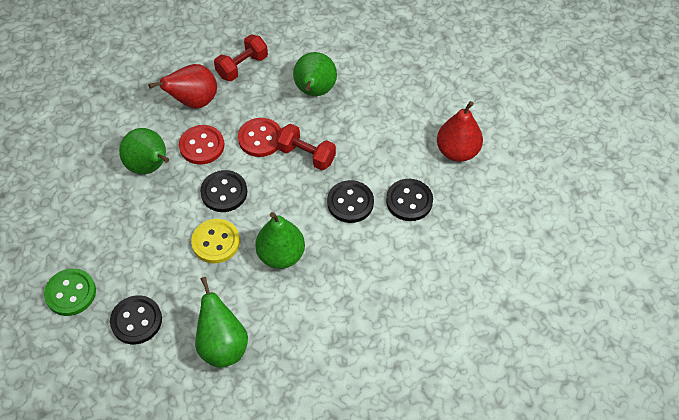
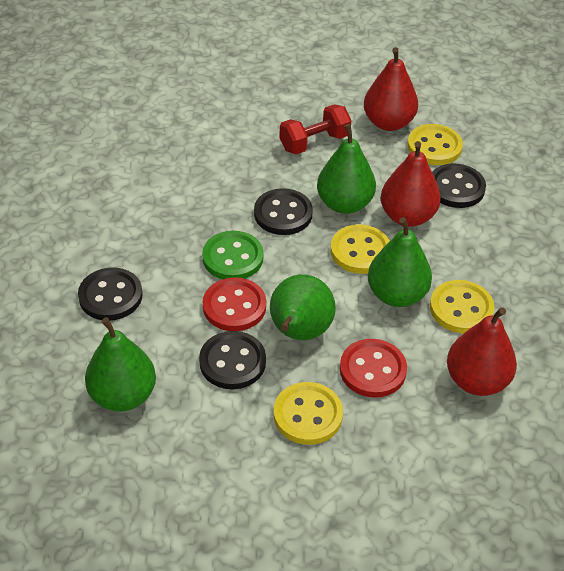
red dumbbell: [214,34,268,81] [277,124,336,171] = 2 -> [279,104,351,154] = 1
red pear: [148,64,217,109] [437,101,483,162] = 2 -> [364,47,418,131] [381,141,441,227] [447,307,517,396] = 3
yellow button: [191,219,240,263] = 1 -> [274,382,343,445] [331,224,390,274] [407,124,463,165] [430,280,495,333] = 4

